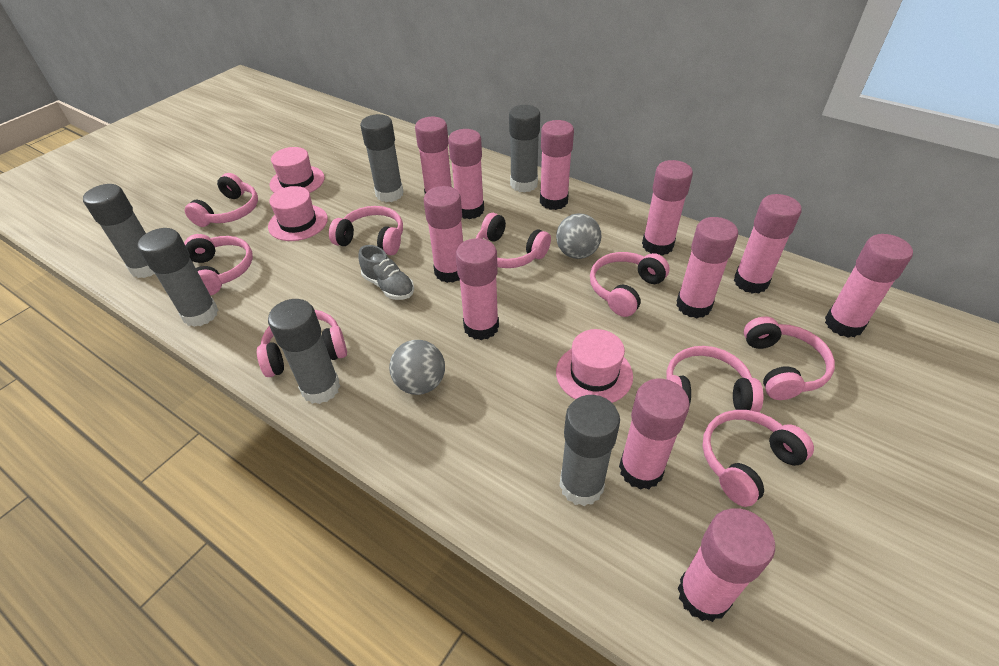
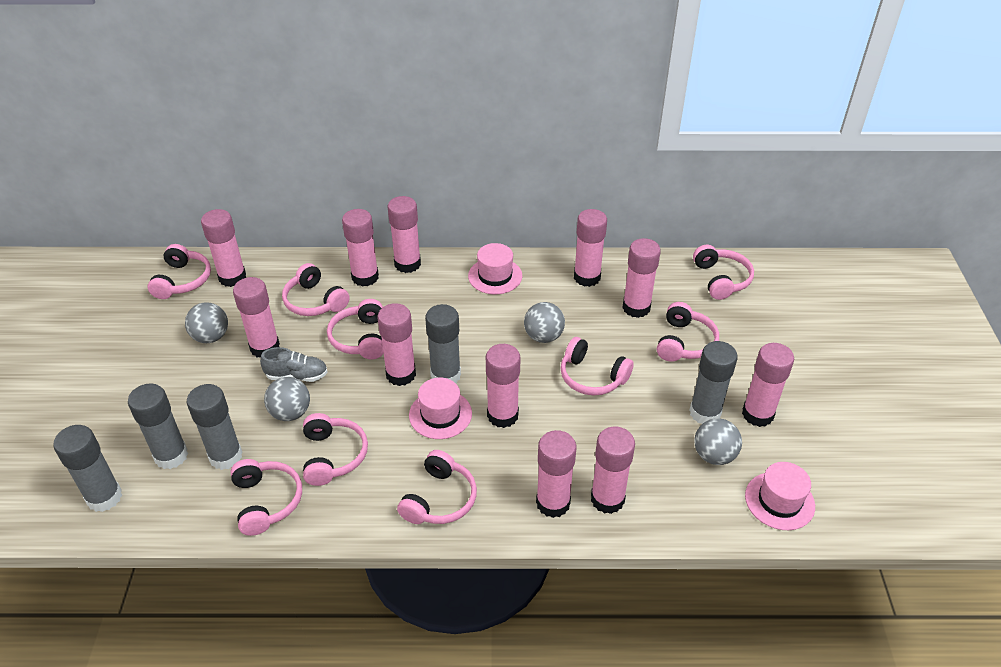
grey ball: [389,340,445,395] [556,213,602,259] = 2 -> [185,303,228,343] [264,377,310,421] [524,302,565,343] [694,418,742,465] = 4
grey glue stick: [83,184,155,278] [138,228,218,327] [268,299,340,404] [360,114,403,202] [509,105,540,192] [559,395,620,506] = 6 -> [53,425,122,512] [128,383,188,469] [187,384,242,470] [425,304,461,383] [689,341,738,424] = 5

